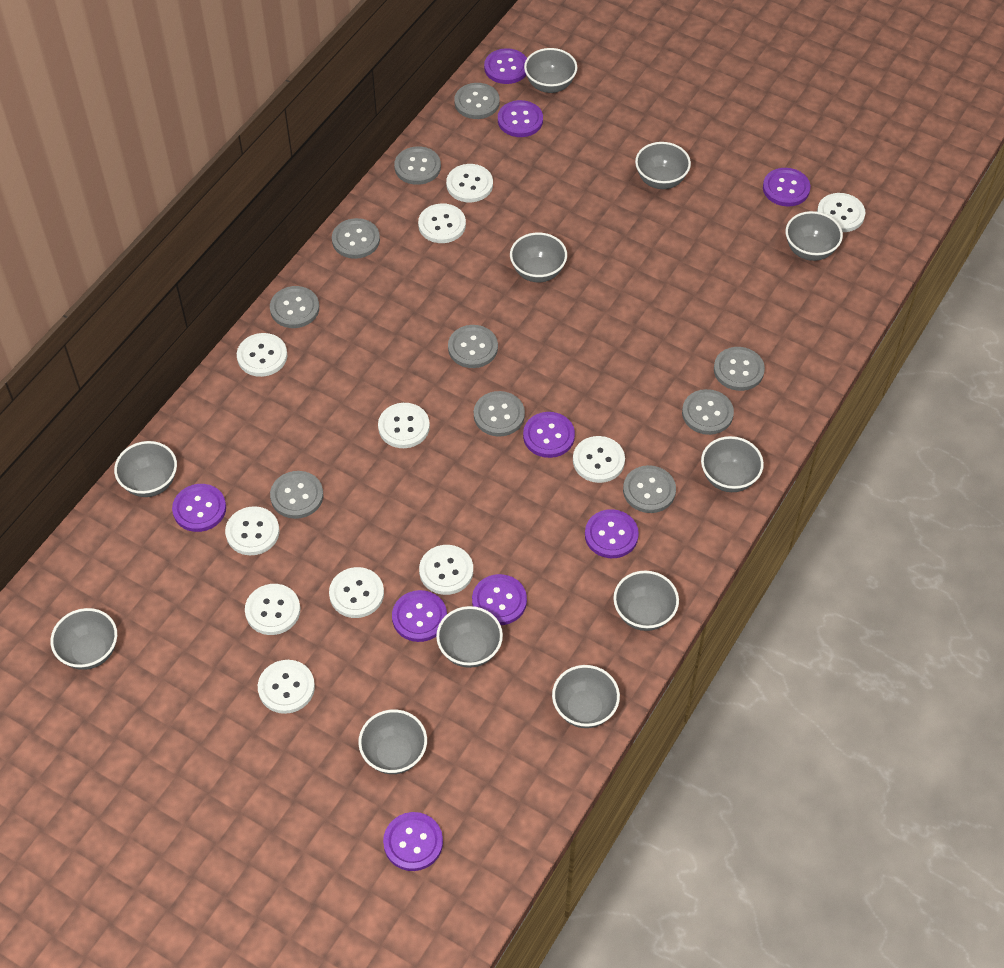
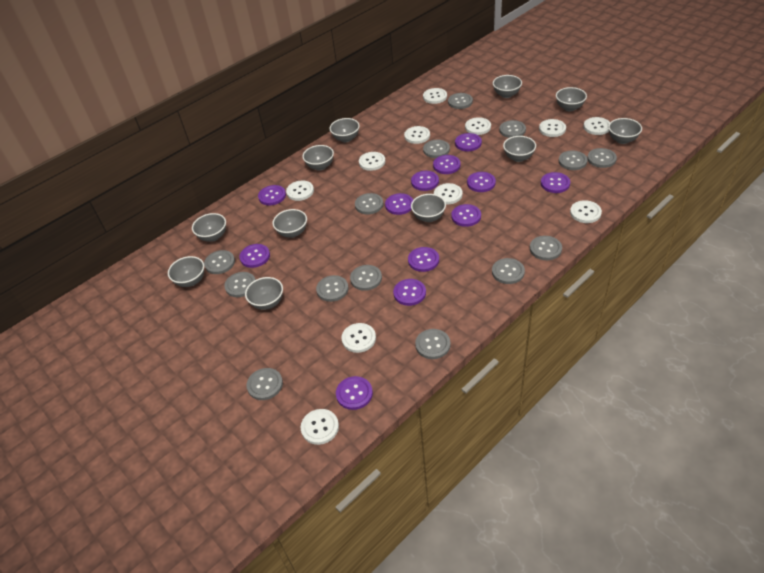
grey button: [270,286,319,328] [270,471,323,519] [332,218,380,259] [394,146,441,185] [448,325,498,368] [454,83,500,119] [474,391,525,437] [623,465,676,513] [682,389,734,435] [714,347,765,391] = 10 -> [204,250,235,274] [224,272,256,297] [247,368,283,400] [316,275,348,302] [350,265,382,291] [355,193,383,214] [415,329,451,359] [423,140,450,158] [448,93,473,109] [492,258,525,284] [499,120,526,138] [530,236,562,260] [559,150,588,170] [587,148,617,168] = 14
purple button: [172,484,226,532] [383,812,443,871] [392,590,447,642] [472,574,527,625] [484,48,527,84] [498,100,543,137] [523,412,575,458] [585,509,639,558] [763,168,810,207] = 9 -> [239,244,270,268] [258,185,286,206] [336,376,373,410] [385,193,413,215] [393,279,426,306] [408,247,439,272] [411,171,439,191] [433,155,461,174] [451,204,481,227] [455,133,482,151] [467,172,496,192] [541,172,570,193] = 12

